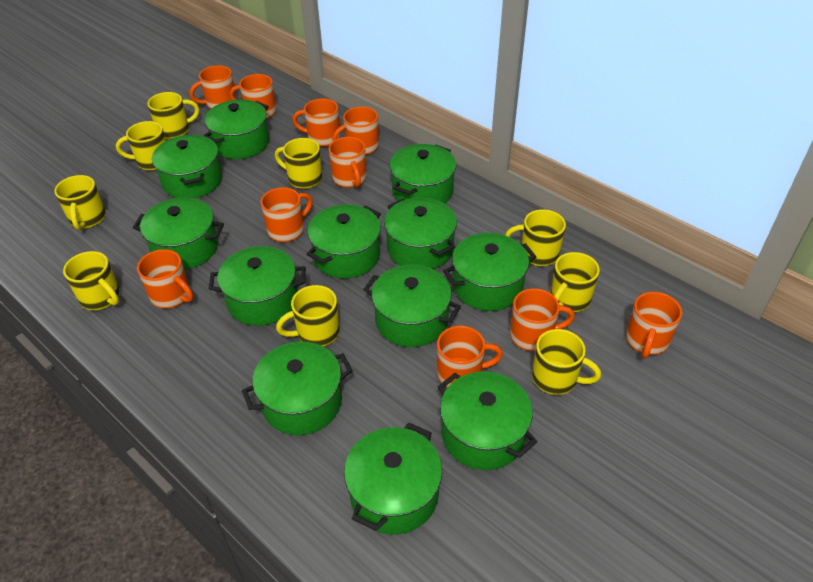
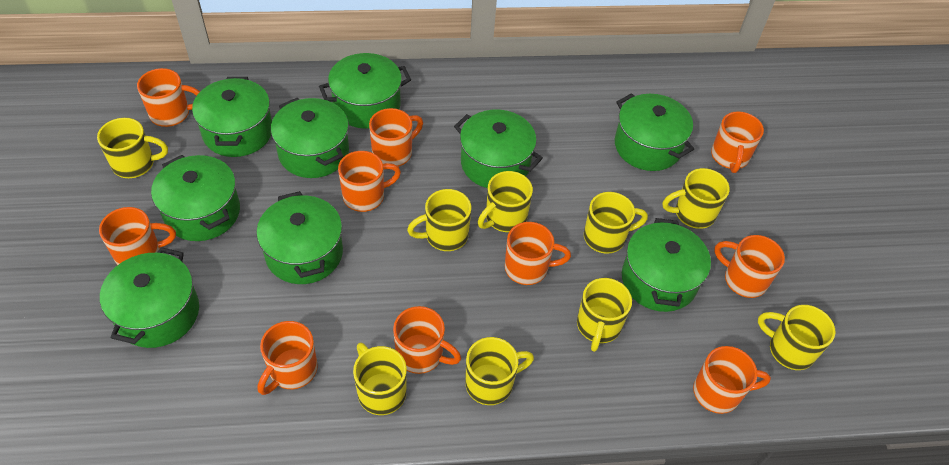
green pot: [133,197,224,270] [152,135,222,198] [203,99,269,159] [208,246,306,326] [242,342,353,435] [307,204,381,279] [344,423,442,535] [363,265,461,347] [384,198,457,269] [390,144,456,204] [437,371,537,470] [443,233,536,311] = 12 -> [100,247,199,348] [151,155,240,241] [192,77,272,157] [256,191,343,284] [271,98,349,178] [319,53,411,129] [454,110,543,188] [615,93,694,171] [622,218,711,312] = 9

